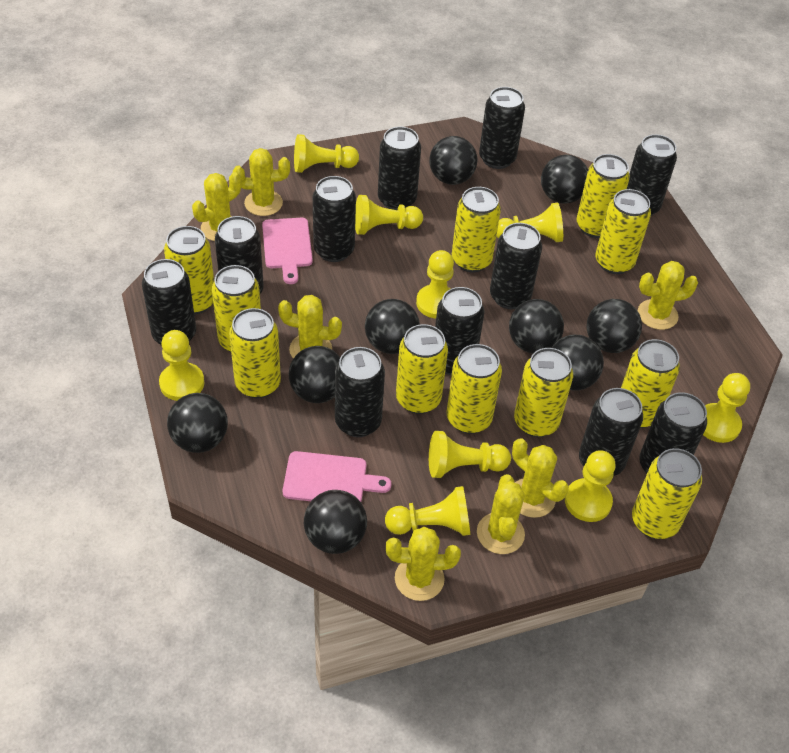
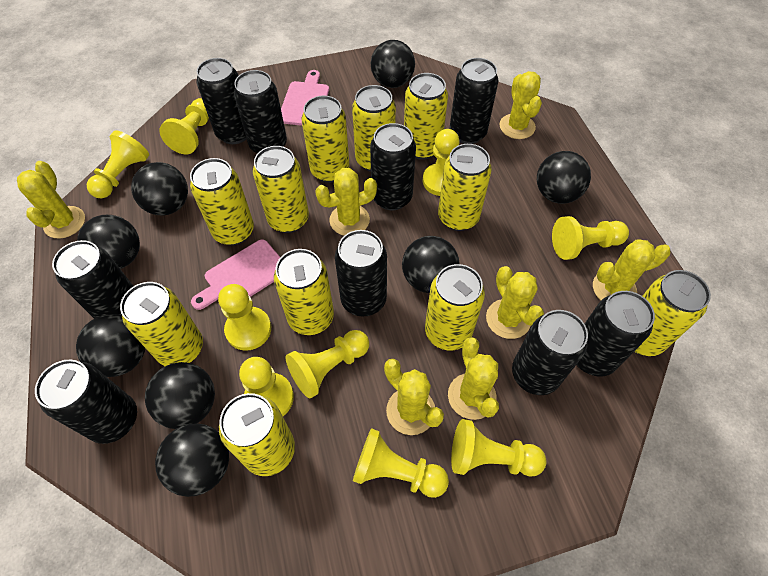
black ball: [167,393,228,453] [289,346,340,403] [304,490,367,554] [365,299,420,354] [429,136,477,185] [509,299,564,353] [541,154,588,204] [552,335,604,391] [587,299,642,353] = 9 -> [76,314,145,377] [77,215,140,269] [131,162,188,216] [145,362,215,429] [155,424,229,497] [371,40,415,88] [402,236,460,293] [537,151,591,204] = 8
black can: [142,259,196,344] [215,216,264,294] [313,176,356,262] [335,347,385,437] [378,127,421,210] [435,287,484,375] [479,87,525,169] [490,223,542,309] [579,388,643,476] [627,134,677,216] [639,392,707,474] = 11 -> [35,359,137,444] [52,240,134,319] [196,58,246,144] [234,70,287,154] [335,230,387,317] [370,123,416,210] [450,58,498,144] [512,310,588,395] [577,291,655,376] = 9

